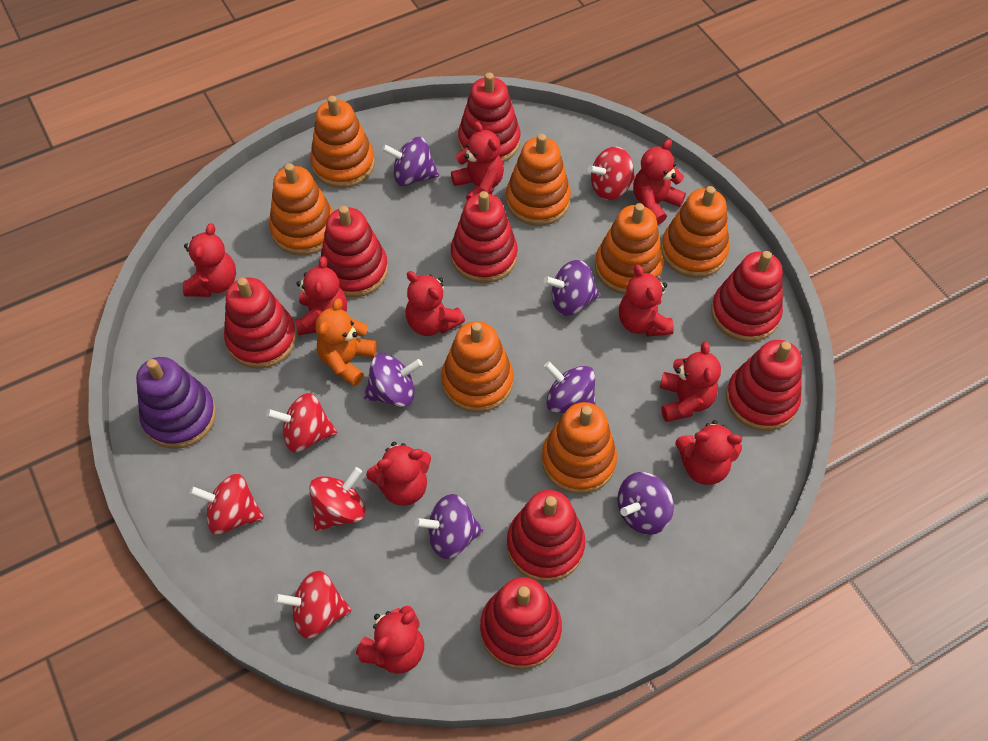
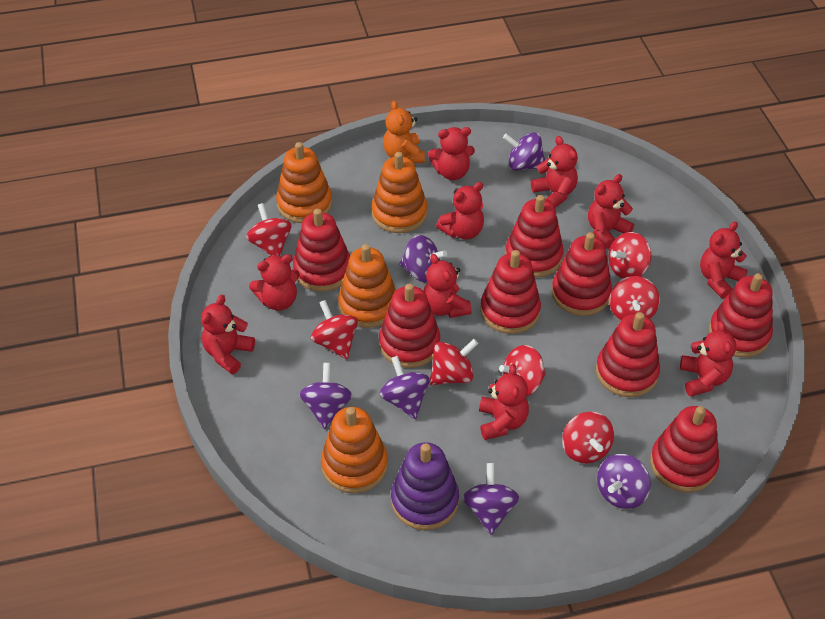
orange stacking toy: [269,163,334,256] [310,96,375,188] [441,321,513,412] [506,134,571,226] [542,402,617,494] [595,203,663,295] [661,186,730,278] = 7 -> [276,142,332,223] [321,407,388,493] [338,244,396,328] [371,152,427,233] = 4
red spinning top: [189,474,264,534] [266,393,337,452] [274,571,352,639] [309,467,365,531] [588,147,635,200] = 5 -> [246,203,292,256] [311,300,358,359] [429,339,479,385] [499,345,546,396] [562,412,614,464] [609,232,651,279] [609,276,660,321] = 7

